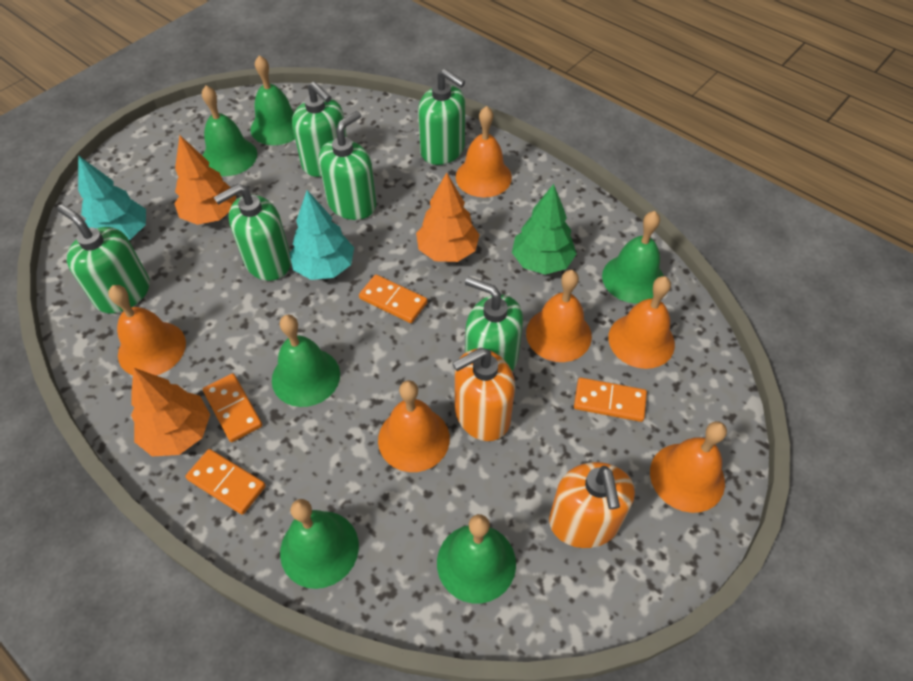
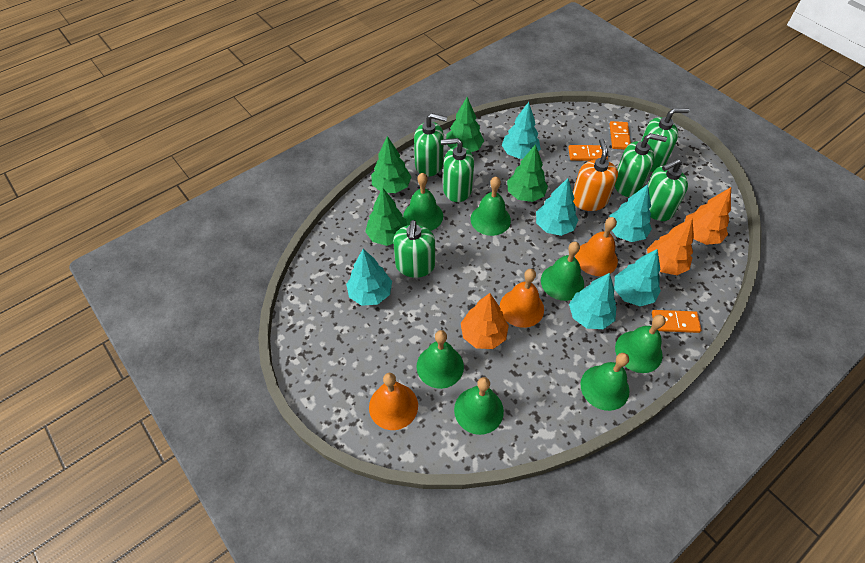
green bell: [202,85,257,176] [251,55,295,145] [272,315,340,407] [280,499,359,589] [437,514,516,603] [602,211,664,303] = 6 -> [403,173,443,231] [417,330,464,389] [454,377,504,435] [471,176,511,236] [541,242,584,301] [580,353,630,411] [615,314,666,373] = 7
green tree: [512,184,576,275] = 1 -> [365,188,407,246] [371,136,411,193] [446,97,484,152] [507,144,548,202] = 4
orange bell: [108,285,186,375] [378,380,450,472] [456,106,512,197] [526,270,592,362] [608,276,675,369] [650,421,727,513] = 6 -> [369,373,418,430] [500,269,544,328] [575,217,618,276] = 3
orange domino: [185,449,266,515] [203,373,262,442] [359,274,428,323] [574,378,647,422] = 4 -> [568,145,608,161] [610,121,631,150] [652,310,702,333] = 3
orange soap dispenser: [453,348,515,441] [549,462,635,548] = 2 -> [573,139,618,211] = 1
turquoise tree: [78,155,146,240] [289,190,354,280] = 2 -> [346,249,392,306] [502,102,541,159] [536,178,578,236] [569,273,616,329] [609,184,652,242] [614,249,661,307] = 6

